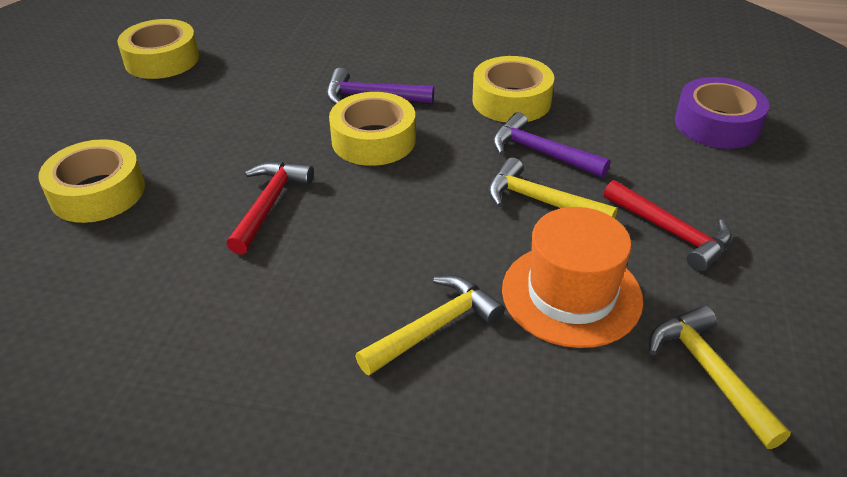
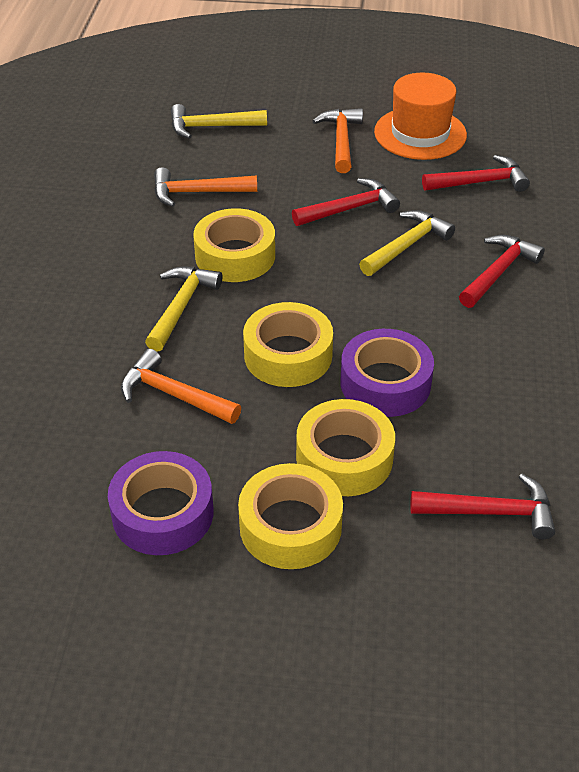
orange hammer: none = 0 -> [121,349,241,424] [154,167,257,207] [313,108,363,173] = 3
purple hammer: [326,68,434,104] [493,112,610,178] = 2 -> none = 0
purple tape: [675,77,769,149] = 1 -> [108,451,213,555] [340,329,434,417] = 2
red hammer: [226,162,314,255] [604,180,732,271] = 2 -> [292,178,400,226] [410,474,555,539] [422,155,530,192] [459,235,545,308] = 4

